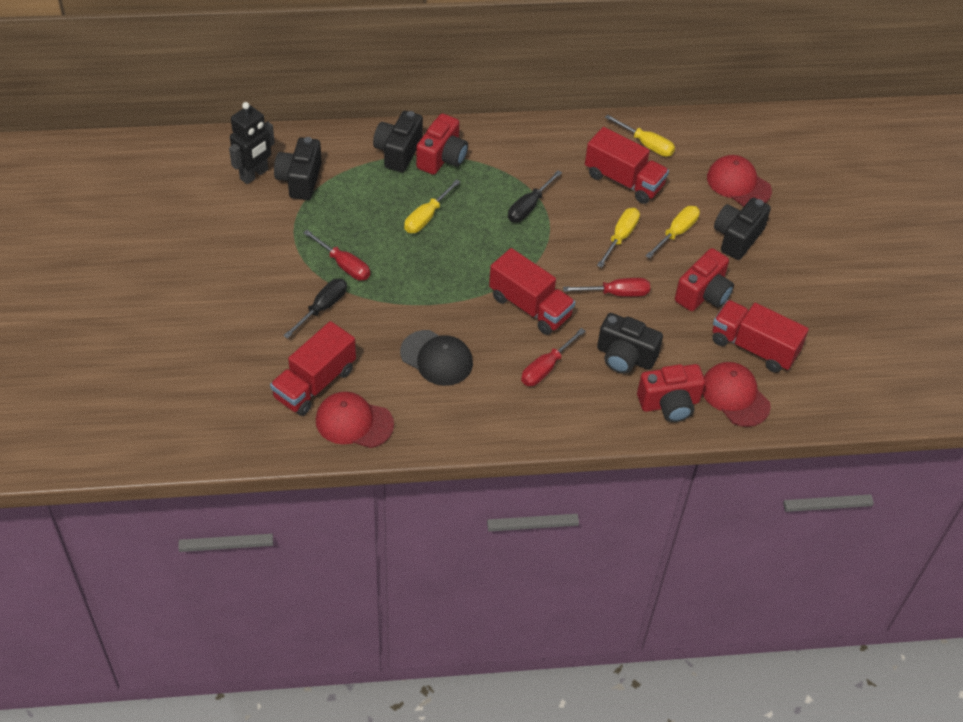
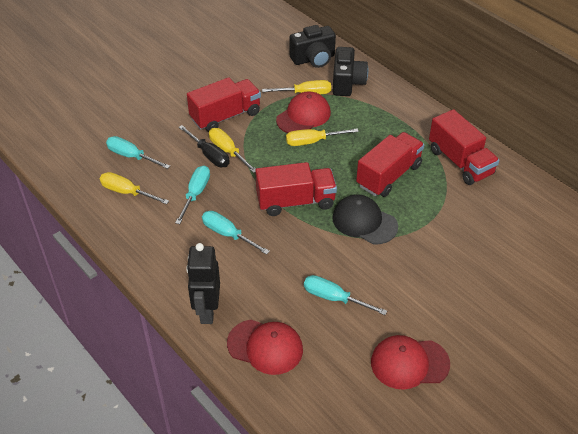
black camera: [274,137,322,200] [373,111,423,172] [597,313,663,374] [714,198,771,260] = 4 -> [289,25,336,68] [333,47,368,96] = 2
black screwdriver: [283,278,347,339] [508,170,562,222] = 2 -> [179,125,230,168] = 1
red camera: [416,113,468,175] [637,364,705,422] [675,248,734,311] = 3 -> none = 0
red screwdriver: [303,230,370,281] [521,328,586,386] [563,278,650,297] = 3 -> none = 0
turquoise screwdriver: none = 0 -> [106,136,170,169] [175,165,210,224] [202,211,270,255] [304,275,387,315] = 4

